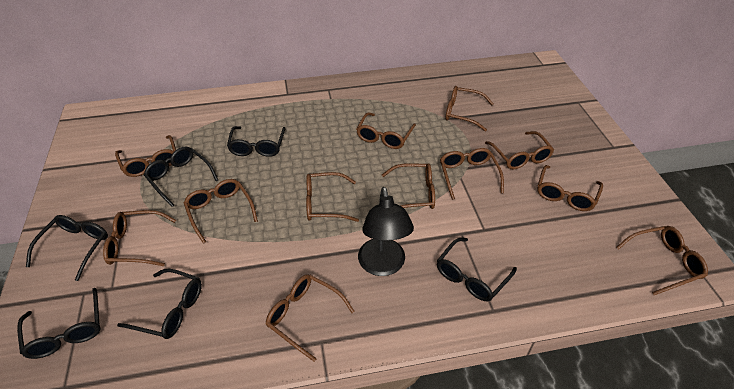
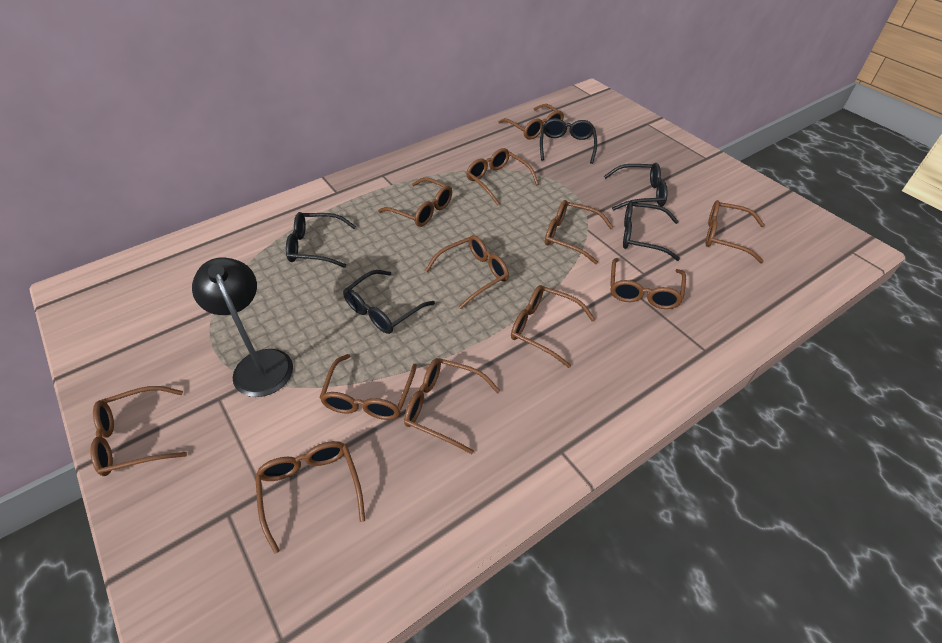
black glasses: [17,288,101,359] [26,215,108,281] [117,269,202,339] [144,146,218,207] [227,126,286,157] [437,238,517,301] = 6 -> [286,212,356,268] [343,270,435,334] [540,118,597,164] [604,163,667,211] [623,201,680,261] = 5

